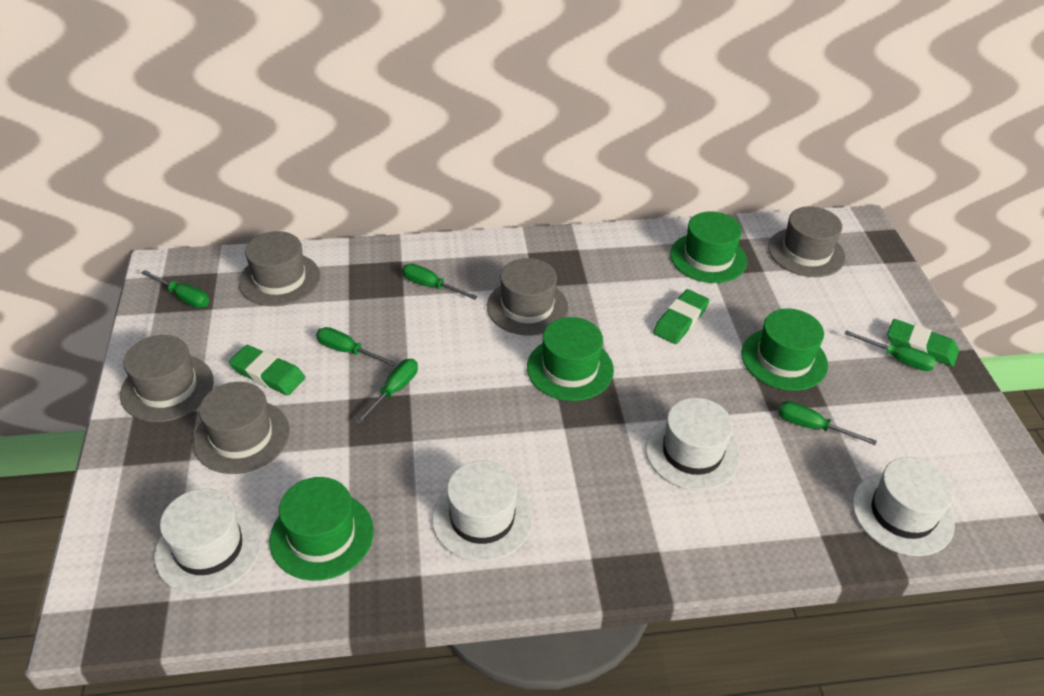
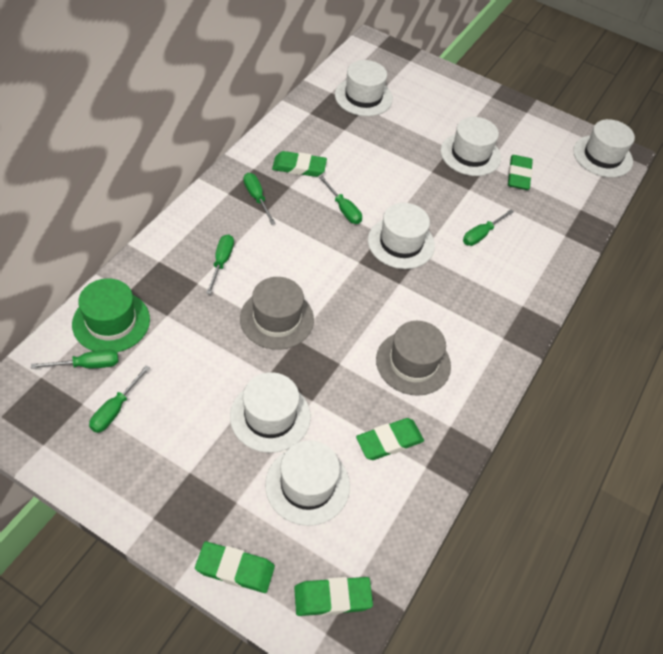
green eraser: [229,345,305,395] [653,289,709,344] [887,319,959,367] = 3 -> [195,541,275,593] [272,151,327,177] [294,577,373,616] [356,418,424,460] [508,155,533,190] = 5
green hat: [269,477,374,581] [527,317,614,401] [670,211,747,283] [741,309,828,391] = 4 -> [72,278,150,352] = 1
grey hat: [120,335,214,422] [193,382,290,474] [239,231,320,306] [487,258,568,335] [768,206,845,277] = 5 -> [240,277,314,350] [376,321,451,396] = 2
white hat: [154,489,262,594] [432,461,533,562] [646,398,740,491] [852,457,955,556] = 4 -> [230,372,311,453] [265,440,350,526] [335,60,393,116] [368,203,435,269] [441,117,501,176] [573,119,635,177] = 6

